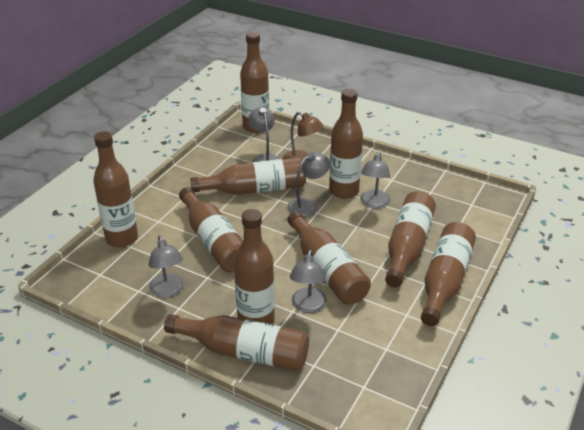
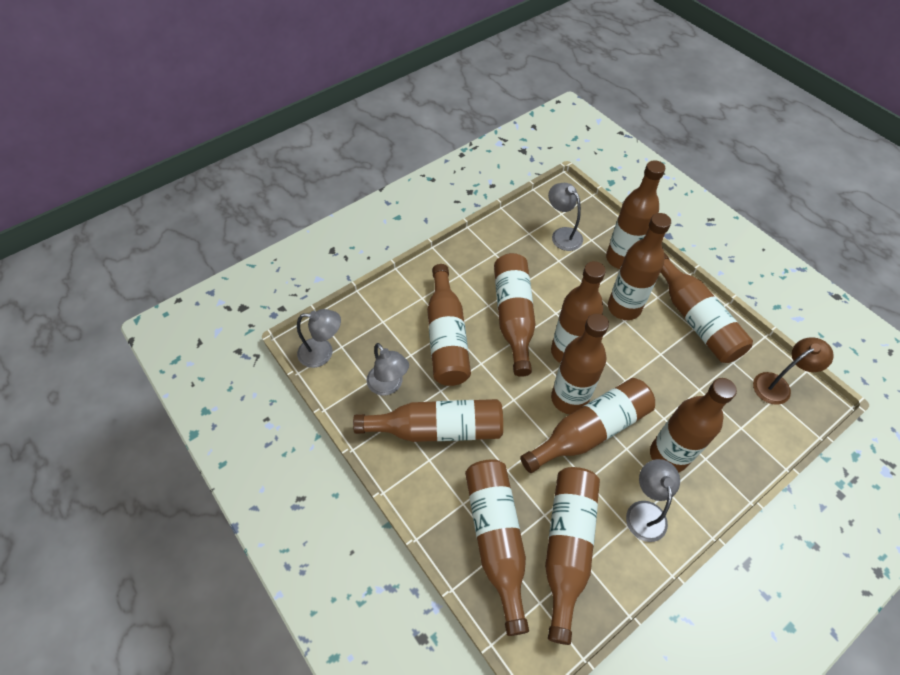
brown bottle: [93,132,138,247] [164,314,309,371] [179,187,243,272] [190,157,306,195] [234,209,275,325] [240,32,269,133] [287,211,371,305] [329,89,363,199] [385,191,436,287] [421,222,476,326] = 10 -> [353,399,503,442] [427,264,471,386] [465,459,529,636] [494,253,536,377] [520,378,655,473] [545,467,600,645] [551,261,606,363] [551,313,609,414] [606,160,665,269] [608,213,671,320] [650,378,737,473] [661,253,753,363] = 12
grey lamp: [149,235,184,298] [248,107,280,162] [287,152,330,217] [290,250,327,313] [360,151,390,208] = 5 -> [297,309,341,368] [367,343,409,396] [548,183,583,251] [626,459,680,542] = 4

